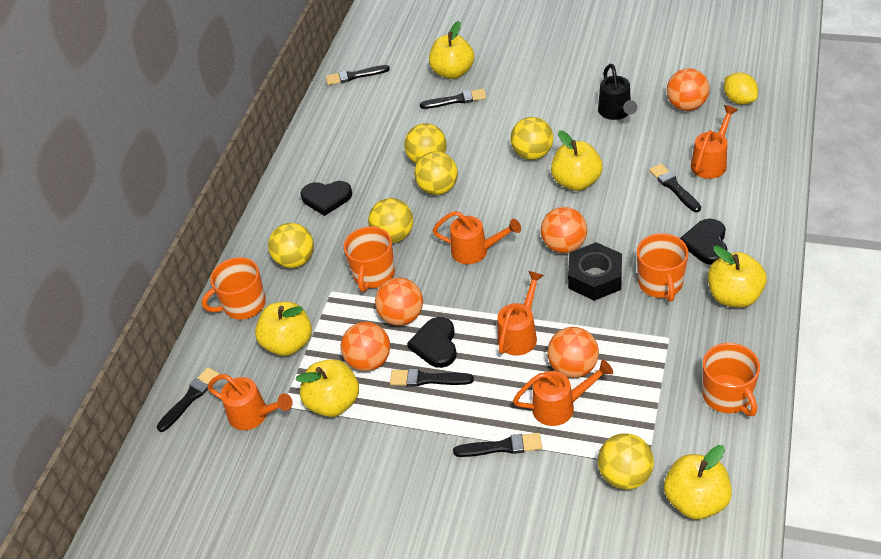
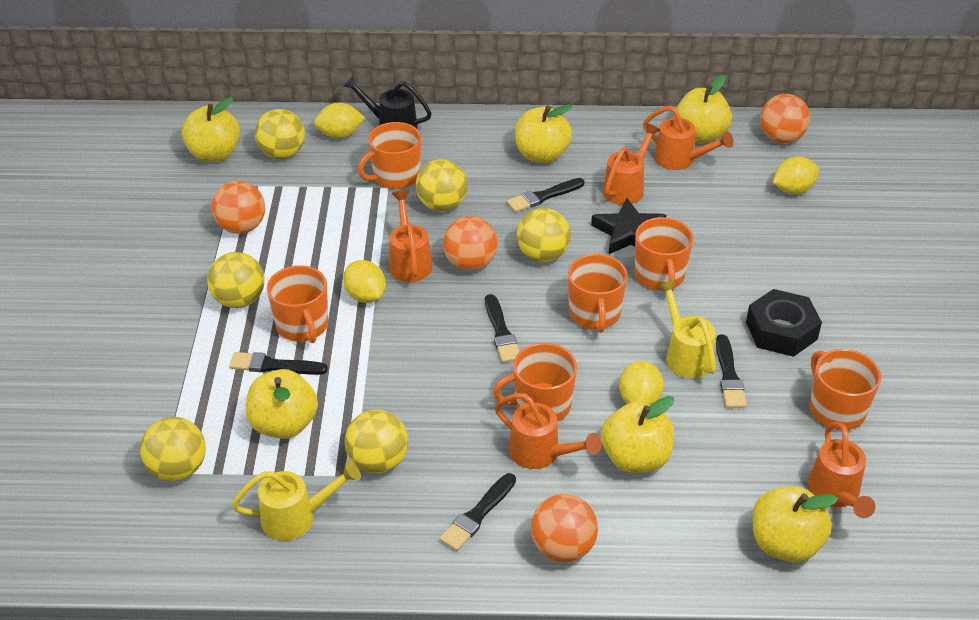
black brush: [157,367,220,432] [326,65,390,85] [390,369,474,387] [420,89,486,109] [453,433,542,457] [649,163,701,212] = 6 -> [229,352,328,375] [440,473,516,551] [485,294,519,363] [507,178,585,212] [716,334,747,408] = 5
black heart: [301,181,352,216] [407,317,457,368] [680,219,727,265] = 3 -> none = 0
black star: none = 0 -> [591,198,666,254] = 1
orange ball: [341,322,390,372] [375,278,423,326] [541,207,587,253] [547,327,599,378] [667,68,709,111] = 5 -> [212,181,265,234] [443,216,498,271] [531,494,598,562] [760,94,810,143] = 4
orange mug: [202,257,266,319] [344,227,395,292] [637,233,688,302] [702,343,760,416] = 4 -> [267,265,328,343] [358,122,421,189] [493,343,577,422] [568,254,628,333] [635,217,693,291] [810,349,881,430] = 6
yellow lemon: [724,72,758,105] = 1 -> [314,103,365,138] [343,260,386,303] [619,361,664,405] [773,156,819,194] = 4
yellow watering can: none = 0 -> [232,461,361,541] [658,280,716,378] = 2

